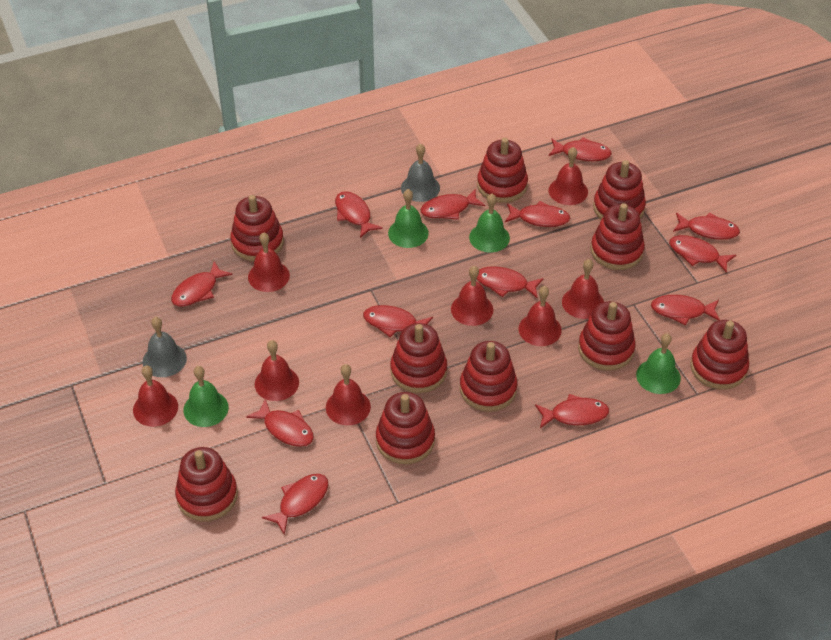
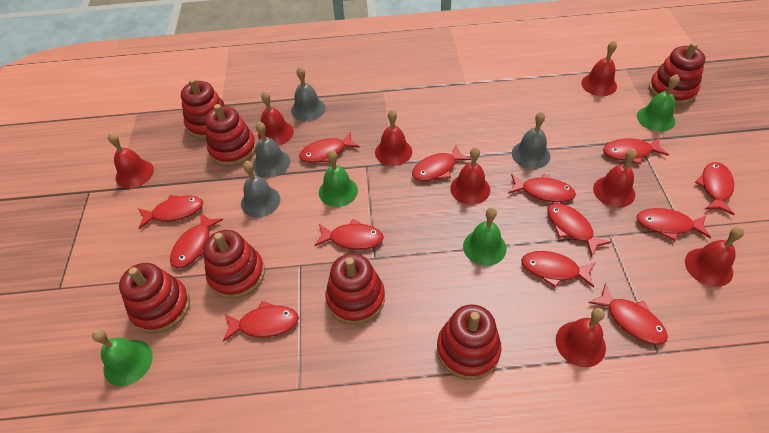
grey bell: [143,317,187,377] [401,144,440,202] = 2 -> [241,161,280,217] [253,122,290,178] [291,67,325,121] [512,112,550,169] = 4
red stacking toy: [175,447,238,521] [230,195,284,261] [376,392,435,464] [390,323,447,393] [460,341,517,411] [477,138,528,203] [578,301,636,371] [591,203,645,270] [593,160,646,220] [690,320,749,390] = 10 -> [119,263,190,334] [181,78,226,139] [203,230,265,299] [205,104,256,167] [326,253,385,325] [437,304,501,380] [649,42,706,105] = 7

